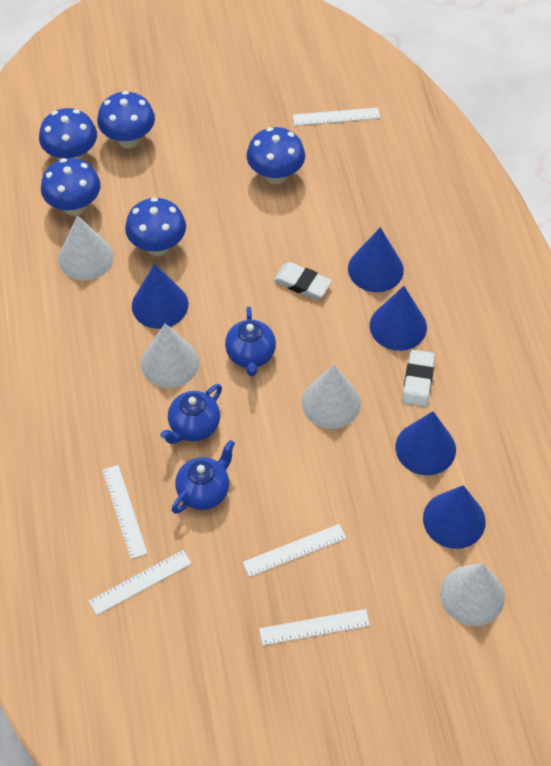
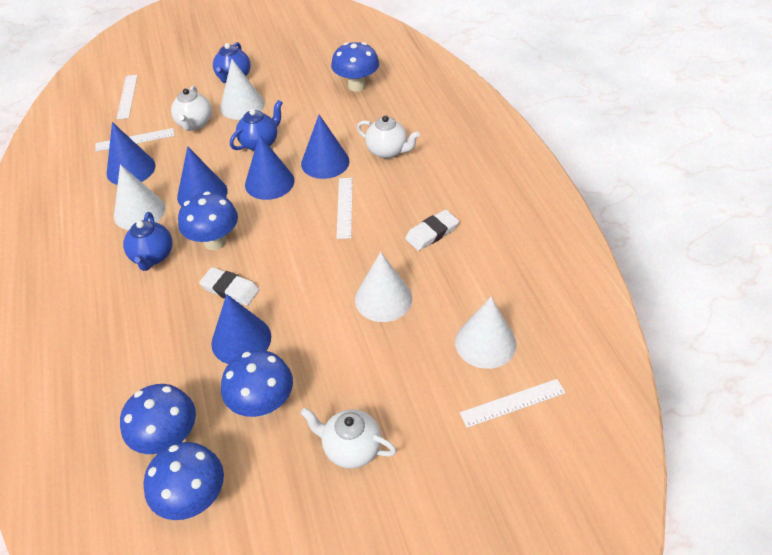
white ruler: [89,550,192,615] [102,465,148,559] [242,524,346,577] [259,609,370,645] [293,107,380,126] = 5 -> [95,128,175,152] [116,75,138,119] [336,178,353,239] [460,379,566,428] = 4
white teapot: none = 0 -> [171,86,212,131] [300,408,397,468] [357,115,420,159] = 3

